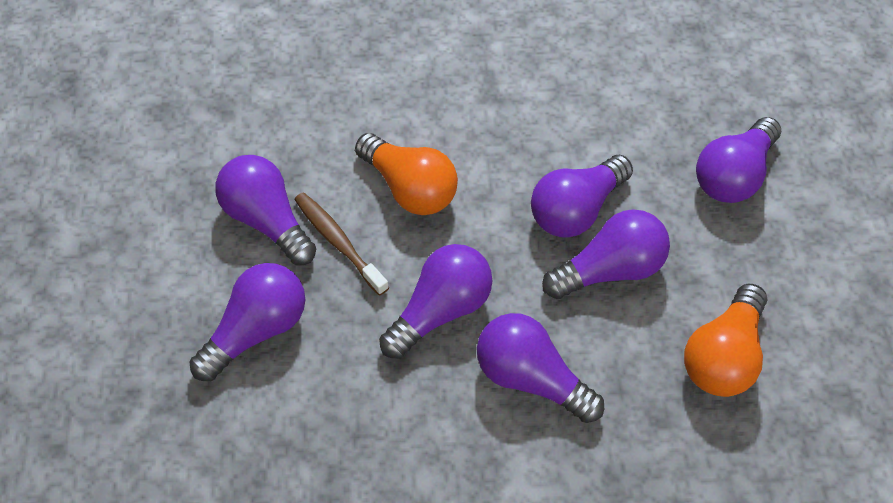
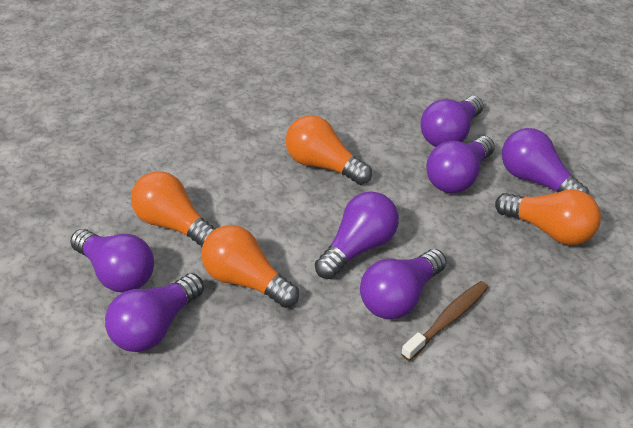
orange light bulb: [355,133,458,215] [684,284,767,397] = 2 -> [131,171,215,247] [201,225,299,308] [286,115,372,185] [495,189,601,245] = 4

